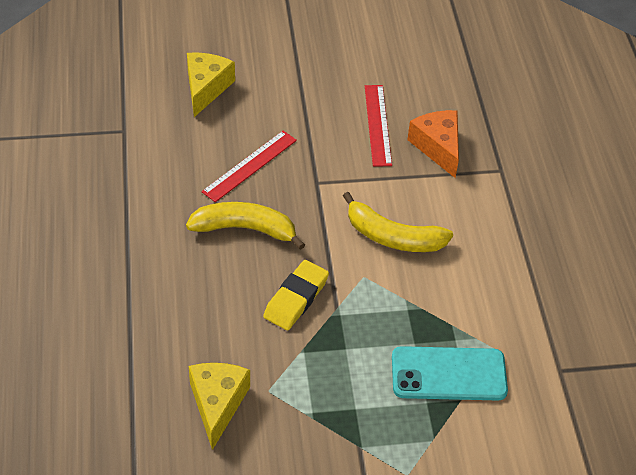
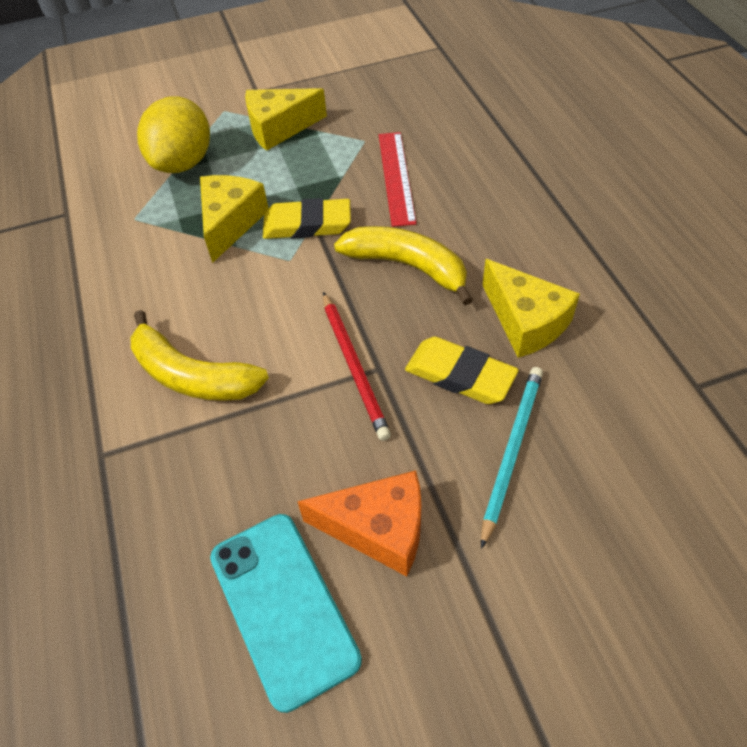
red pencil: none = 0 -> [323,292,391,441] = 1
red ruler: [201,131,297,202] [365,85,392,166] = 2 -> [379,132,416,227] = 1
turquoise pencil: none = 0 -> [481,367,543,549] = 1
yellow cheese: [187,52,235,117] [189,363,250,450] = 2 -> [200,175,269,263] [245,88,327,151] [482,259,580,358] = 3
yellow eraser: [263,260,329,330] = 1 -> [263,198,351,239] [405,336,519,404] = 2
yellow lemon: none = 0 -> [137,96,210,173] = 1

